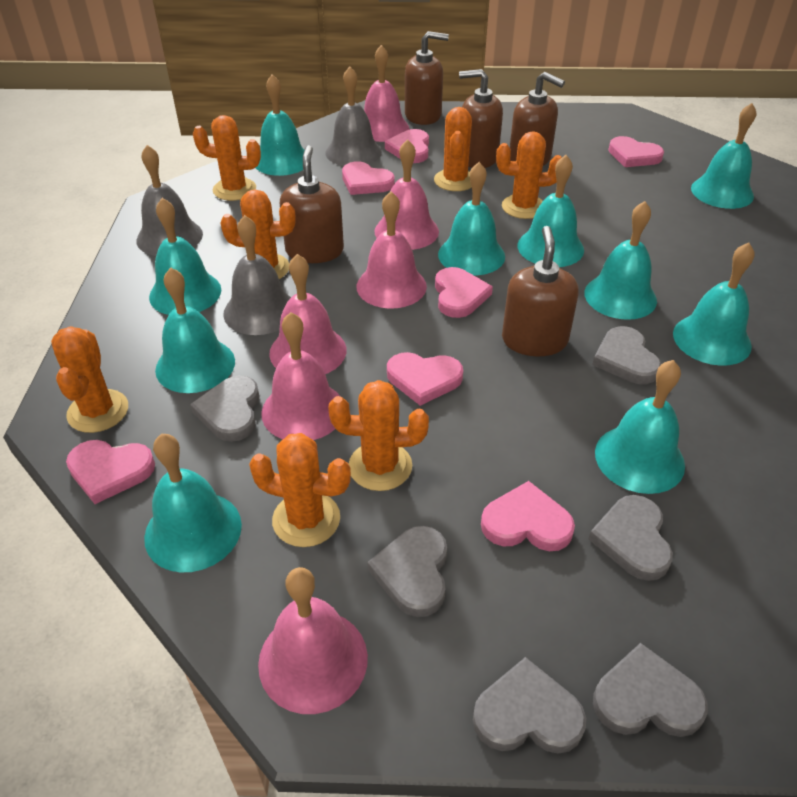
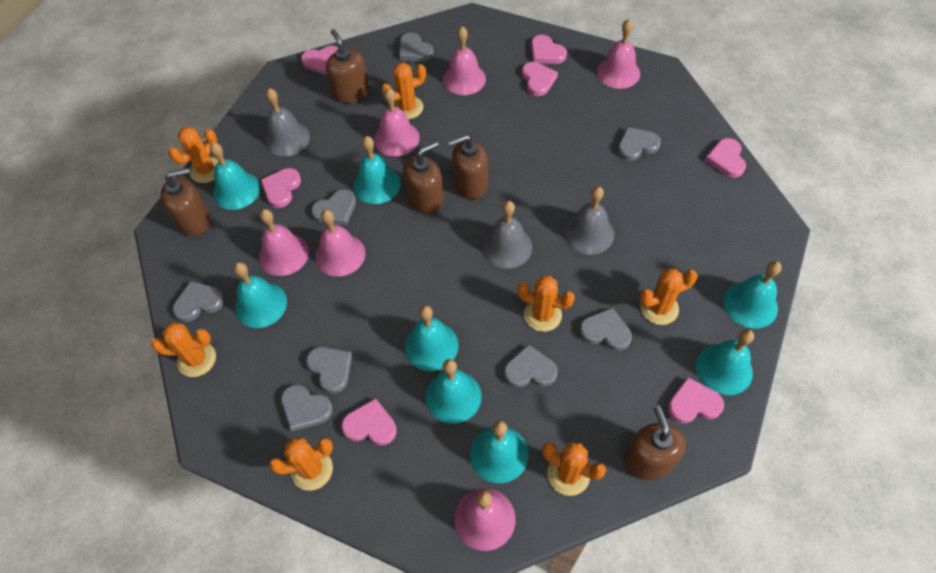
grey heart: [190,376,260,442] [367,526,447,617] [473,657,586,754] [588,495,673,581] [592,326,661,384] [593,643,708,737] = 6 -> [173,281,225,322] [281,384,333,432] [306,347,352,394] [311,189,356,226] [399,32,434,62] [504,344,558,388] [579,308,632,351] [618,127,661,161] = 8
turquoise bell: [144,434,242,573] [149,198,221,315] [155,267,235,393] [255,74,304,176] [438,162,505,275] [517,155,584,267] [584,201,657,320] [595,360,685,494] [673,242,755,366] [691,103,756,209] = 10 -> [210,142,260,210] [234,262,287,328] [353,136,401,204] [405,305,459,371] [426,359,482,424] [470,421,528,483] [696,329,754,395] [724,261,782,329] = 8

